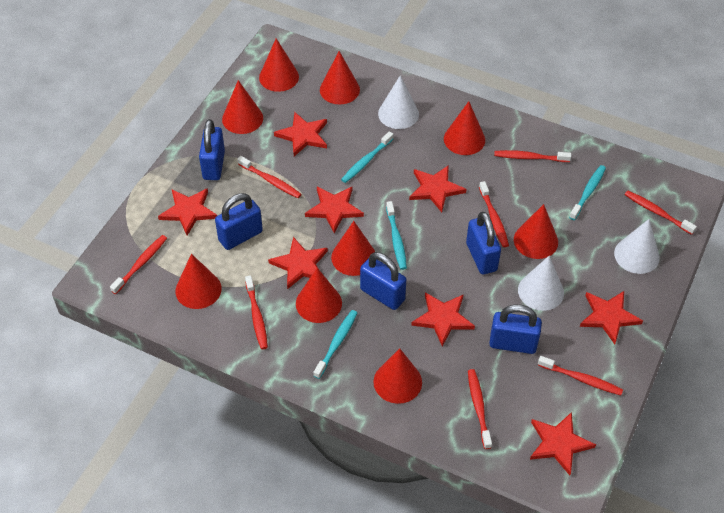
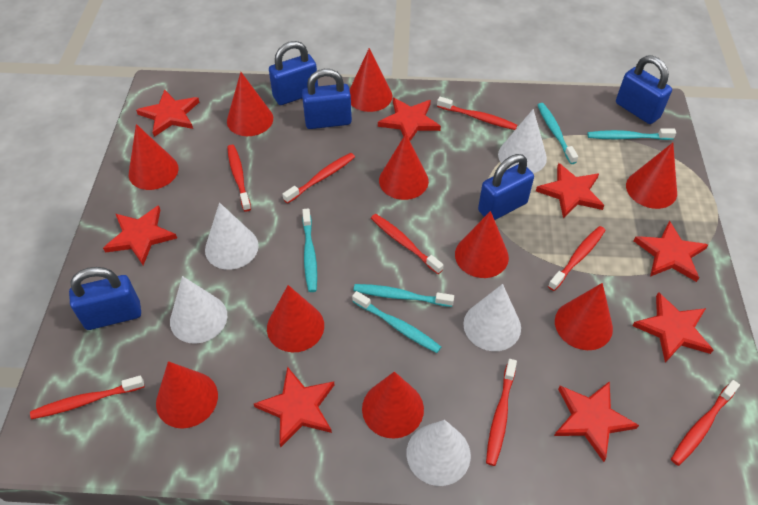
red cone: [175,254,222,309] [222,80,263,134] [259,38,299,92] [296,268,342,323] [320,51,360,104] [331,221,375,276] [373,348,422,404] [444,101,485,155] [514,204,558,259] = 9 -> [129,124,178,190] [156,361,218,429] [227,72,273,136] [267,285,324,352] [350,48,392,112] [362,371,424,439] [379,134,429,200] [455,211,509,278] [555,283,613,350] [626,143,677,209] = 10
turquoise toothbrush: [314,310,357,379] [341,131,393,183] [386,201,407,270] [569,165,606,220] = 4 -> [302,208,317,292] [352,291,441,353] [353,284,454,307] [538,103,578,164] [587,128,676,140] = 5
white cone: [378,75,419,129] [518,256,564,311] [614,219,660,274] = 3 -> [170,276,227,344] [205,203,259,270] [406,420,471,486] [463,284,521,351] [498,109,547,173] = 5

